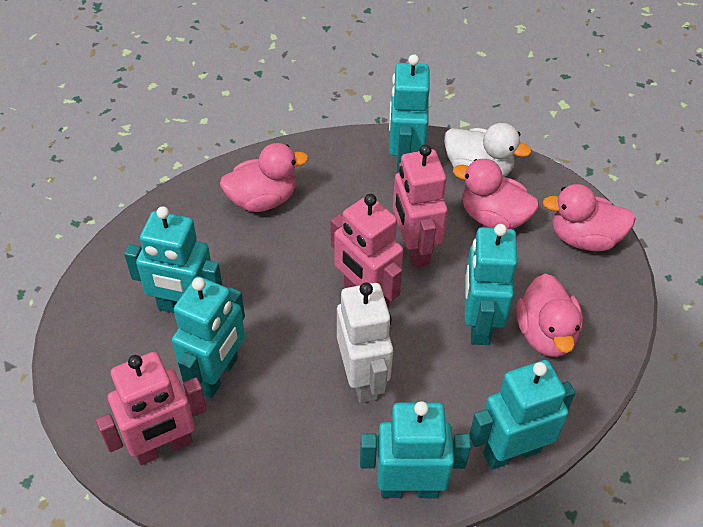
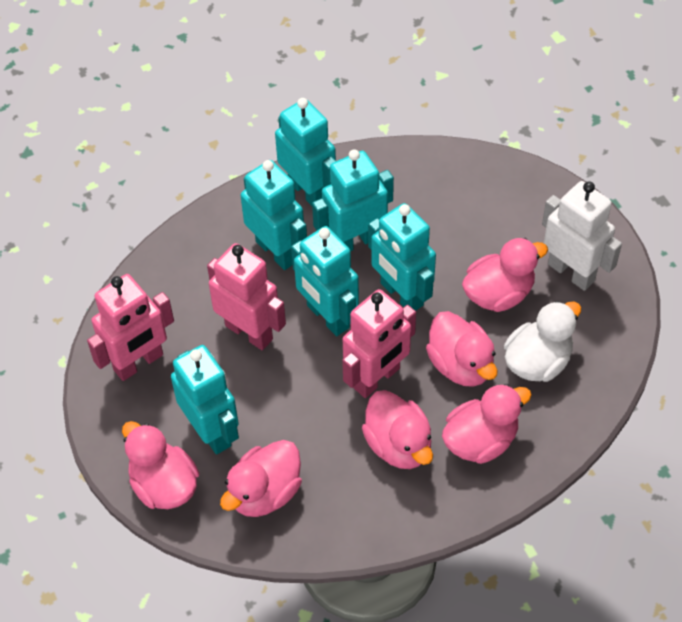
pink duck: [220,143,309,212] [453,159,539,229] [516,274,583,357] [542,184,636,251] = 4 -> [122,421,199,509] [220,440,302,517] [362,390,433,469] [426,311,498,387] [442,384,531,464] [462,238,548,312] = 6

